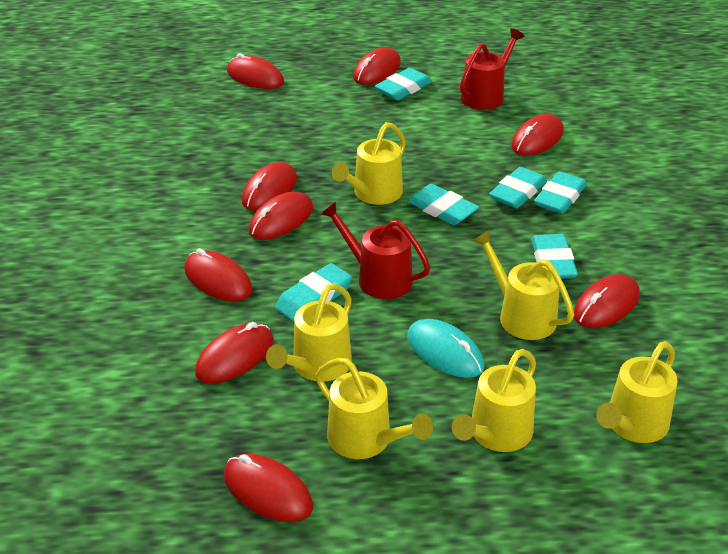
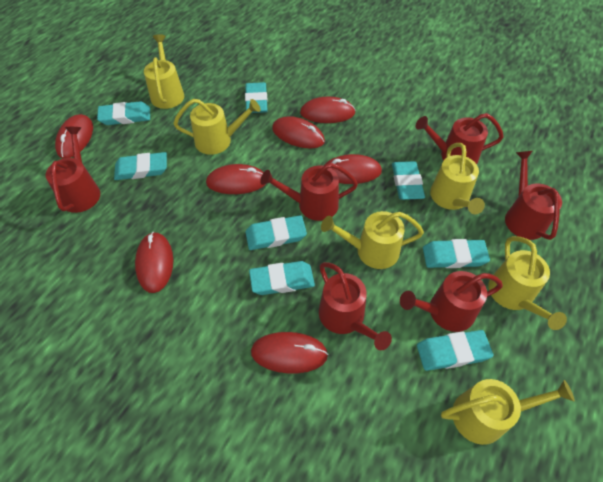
red mouse: [184,248,252,301] [195,322,274,383] [224,454,313,522] [227,53,284,89] [242,162,297,211] [249,192,313,240] [353,48,401,85] [511,114,563,155] [574,274,639,328] = 9 -> [55,114,93,159] [135,232,173,293] [206,164,265,194] [251,332,328,373] [272,116,325,149] [300,97,356,123] [325,154,382,184] = 7
red watering can: [321,201,430,299] [460,28,524,110] = 2 -> [46,127,100,213] [260,163,358,221] [319,262,392,350] [400,271,503,332] [416,113,503,164] [505,151,562,240] = 6
turquoise eraser: [275,263,352,321] [375,68,432,100] [407,184,479,225] [489,167,547,208] [531,234,578,279] [534,171,587,214] = 6 -> [97,101,150,125] [114,152,167,180] [245,82,268,113] [246,215,307,250] [249,261,315,295] [392,161,425,200] [417,330,494,371] [423,239,490,268] = 8
turquoise mouse: [407,319,484,378] = 1 -> none = 0

